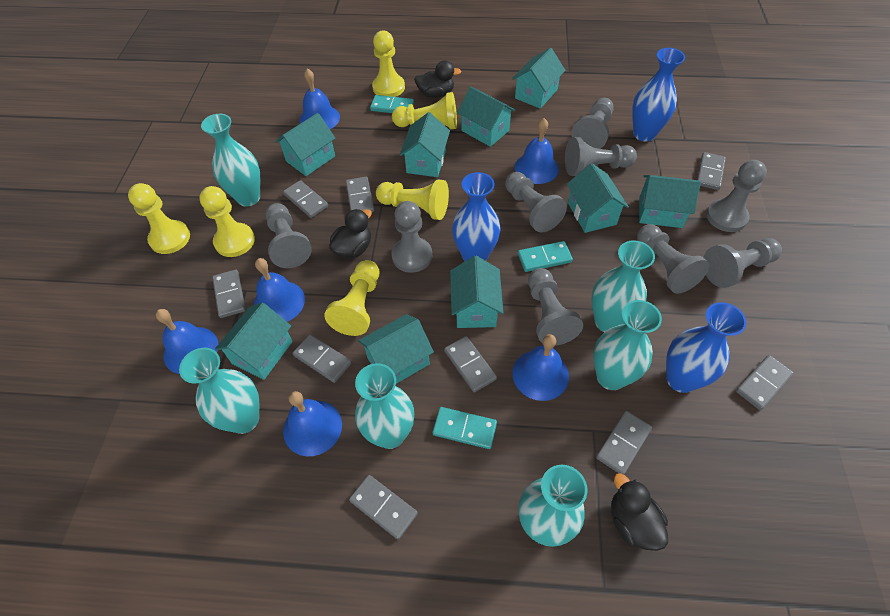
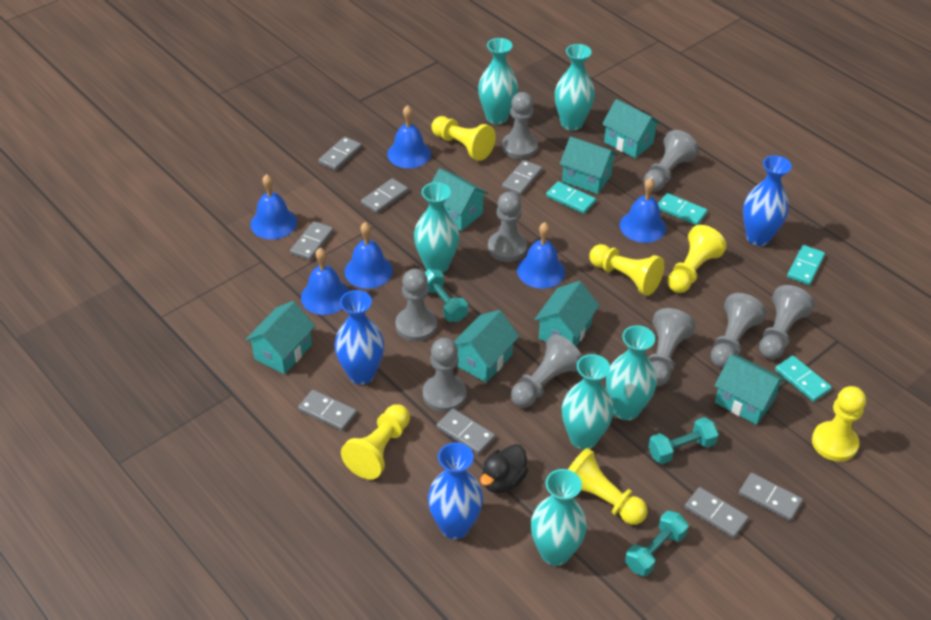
black duck: [329,209,372,259] [414,60,461,98] [611,473,668,551] = 3 -> [480,444,528,493] = 1
grey domino: [212,270,246,318] [283,180,328,218] [293,334,352,383] [346,177,374,212] [349,475,418,540] [444,336,497,392] [596,411,652,475] [697,152,726,190] [736,355,794,410] = 9 -> [290,221,333,260] [298,390,357,431] [318,137,362,171] [361,178,408,213] [437,408,495,454] [502,160,542,195] [685,487,749,538] [739,473,803,521] = 8
turquoise domino: [370,95,414,113] [433,407,497,449] [518,241,573,272] = 3 -> [546,181,596,214] [658,193,708,225] [775,355,832,402] [787,245,825,285] = 4
turquoise dumbbell: none = 0 -> [424,269,468,322] [625,511,689,576] [648,417,719,464] = 3
turquoise house: [215,302,293,380] [275,113,336,176] [358,314,434,384] [400,112,450,177] [450,256,503,328] [457,86,515,147] [512,48,565,109] [567,163,629,233] [639,175,701,228] = 9 -> [245,301,315,374] [432,168,488,231] [454,310,519,383] [534,281,600,346] [560,136,618,194] [602,99,661,158] [714,355,785,425] = 7

